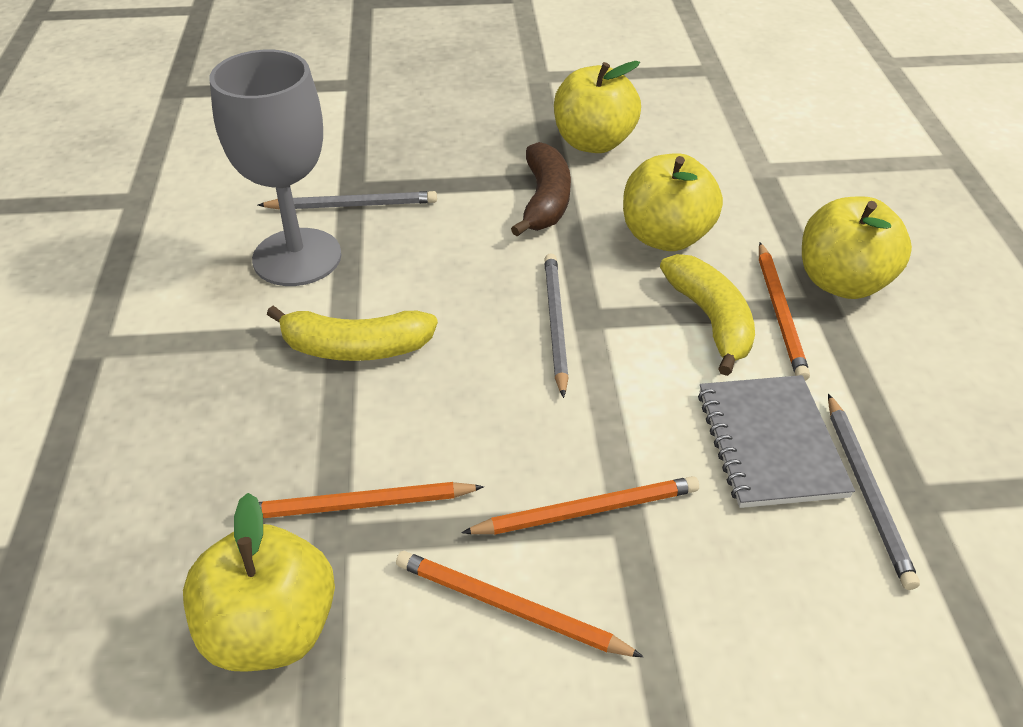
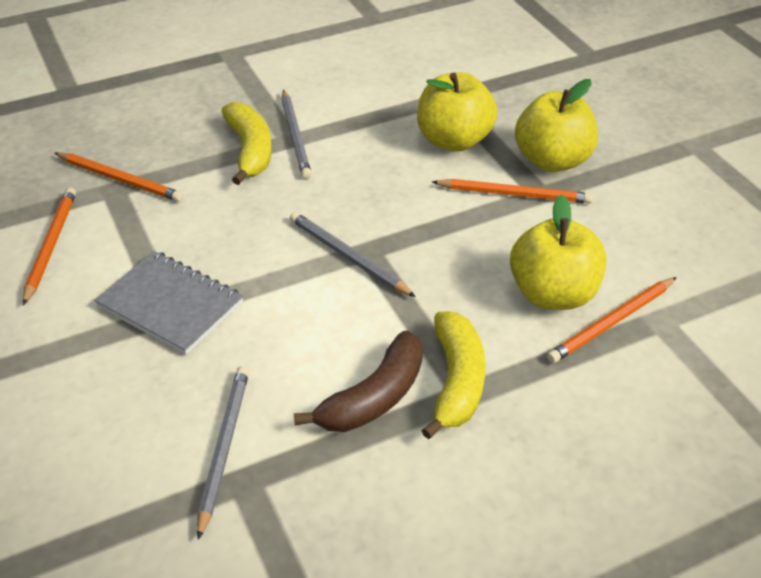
grey goblet: [210,50,342,286] = 1 -> none = 0
yellow apple: [183,493,335,672] [554,61,641,153] [623,153,723,251] [802,196,912,299] = 4 -> [417,72,497,152] [510,195,606,310] [515,79,598,172] = 3

